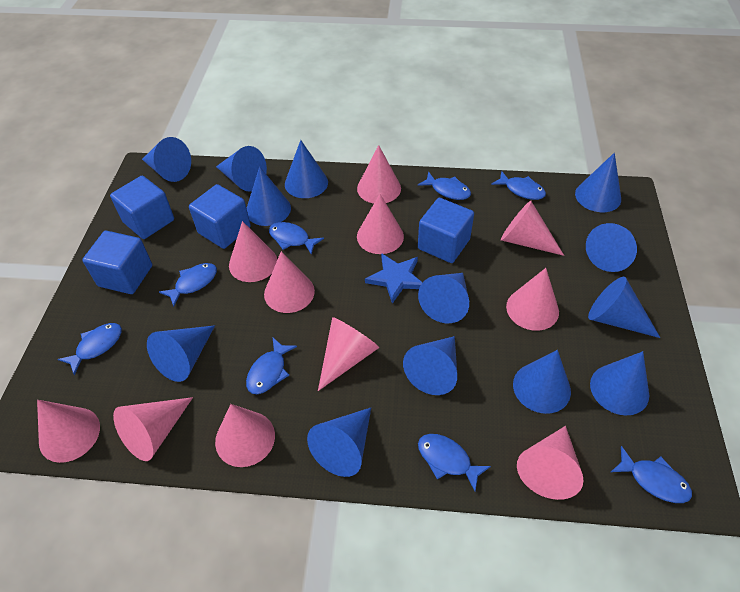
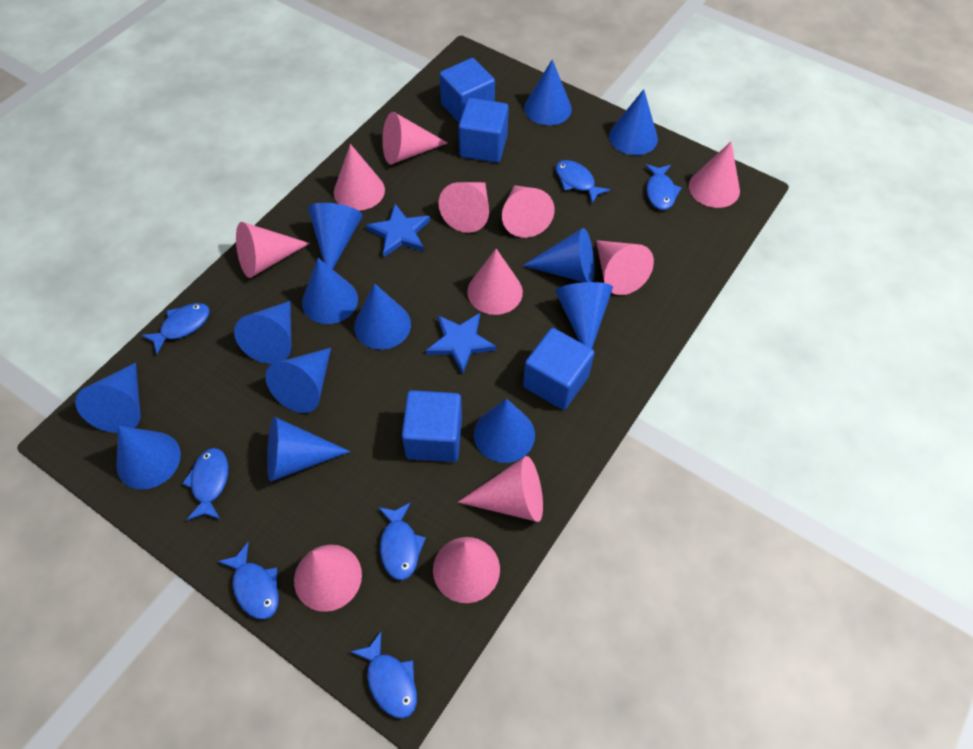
blue fish: [58,323,122,375] [159,263,217,307] [246,338,297,394] [269,222,324,255] [418,172,471,200] [418,434,491,491] [491,171,546,200] [611,446,692,503] = 8 -> [141,303,210,354] [182,448,228,520] [218,542,279,619] [350,631,417,718] [378,502,426,580] [555,160,610,203] [645,164,682,210] = 7
blue star: [365,253,423,304] = 1 -> [366,204,430,257] [426,313,496,374] = 2

